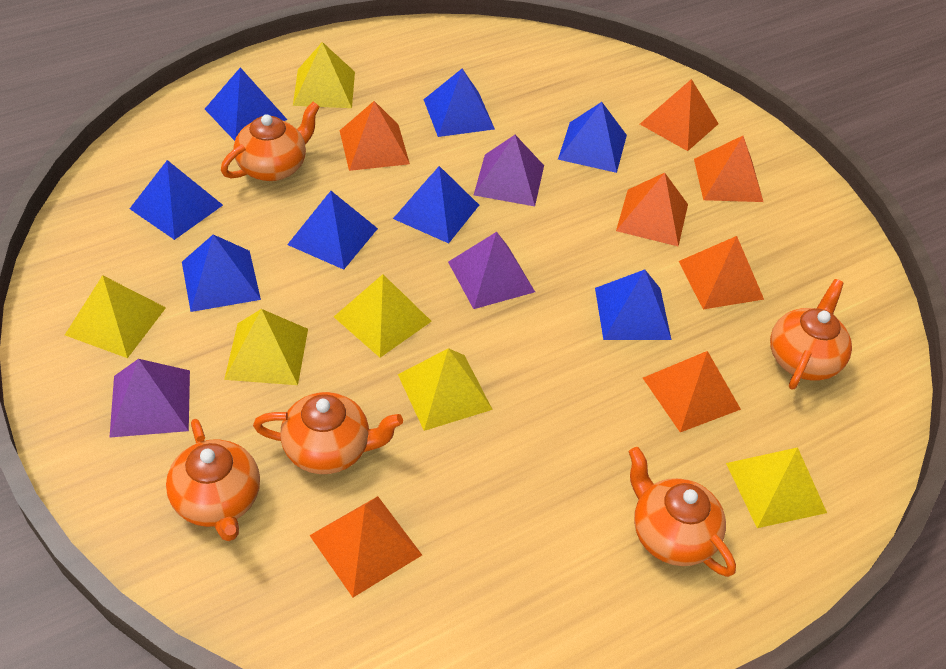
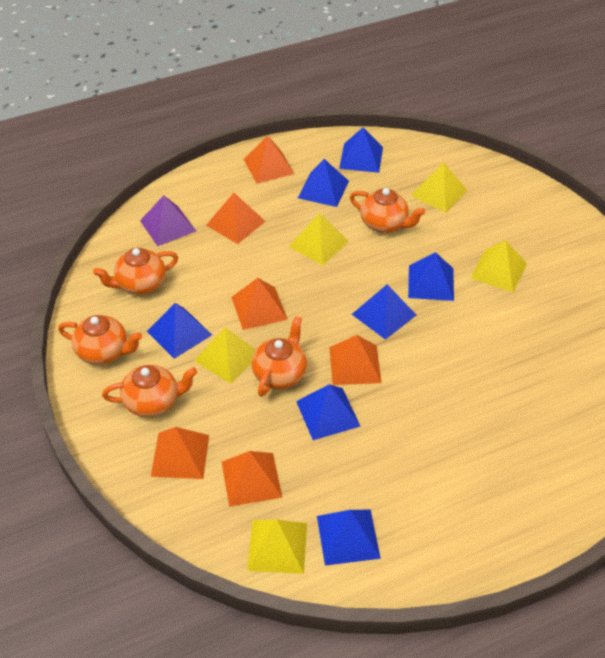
blue pyramid: [130,160,223,240] [182,234,261,312] [205,67,287,141] [287,191,378,270] [393,166,479,243] [423,69,495,137] [558,102,627,173] [595,270,671,340] = 8 -> [147,303,212,359] [296,384,361,440] [298,159,349,207] [317,510,381,566] [339,127,383,173] [352,285,416,340] [408,252,454,301] = 7
orange pyramid: [309,496,422,597] [340,101,410,171] [616,173,688,246] [640,79,719,151] [643,351,741,432] [679,236,764,309] [694,136,763,202] = 7 -> [151,427,209,479] [206,193,266,244] [222,451,282,507] [231,278,288,330] [243,136,294,184] [329,335,381,385] = 6
purple pyramid: [109,359,190,438] [448,232,535,309] [474,135,544,206] = 3 -> [140,195,196,246] = 1
yellow pyramid: [65,275,166,358] [224,309,308,385] [293,42,355,108] [334,274,432,357] [398,348,493,431] [726,447,827,528] = 6 -> [194,327,256,384] [247,520,307,574] [288,213,349,265] [411,162,468,213] [471,240,527,292] = 5

